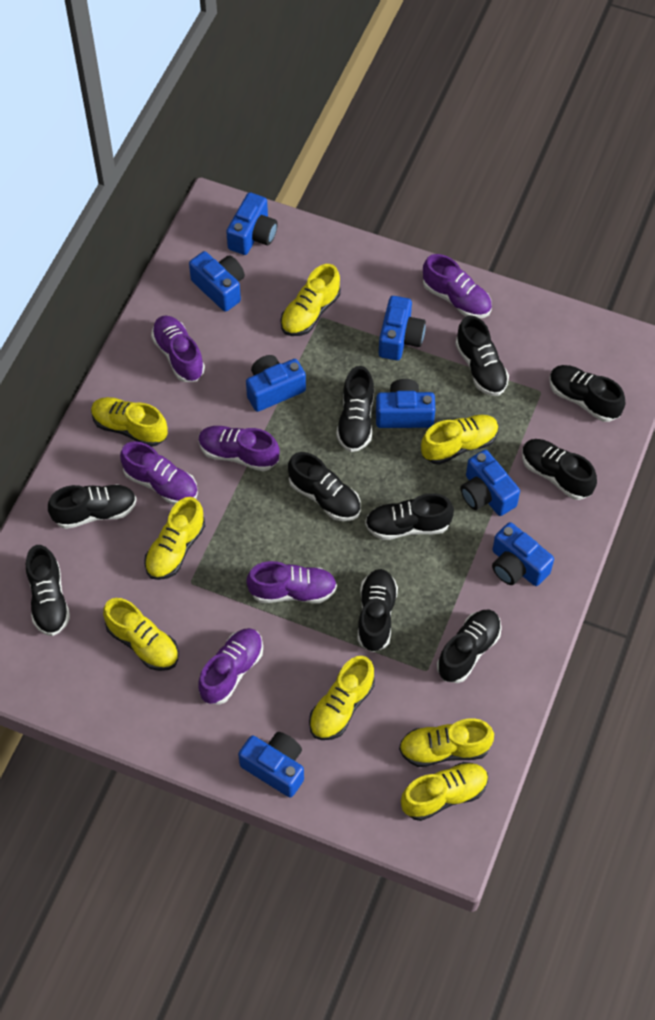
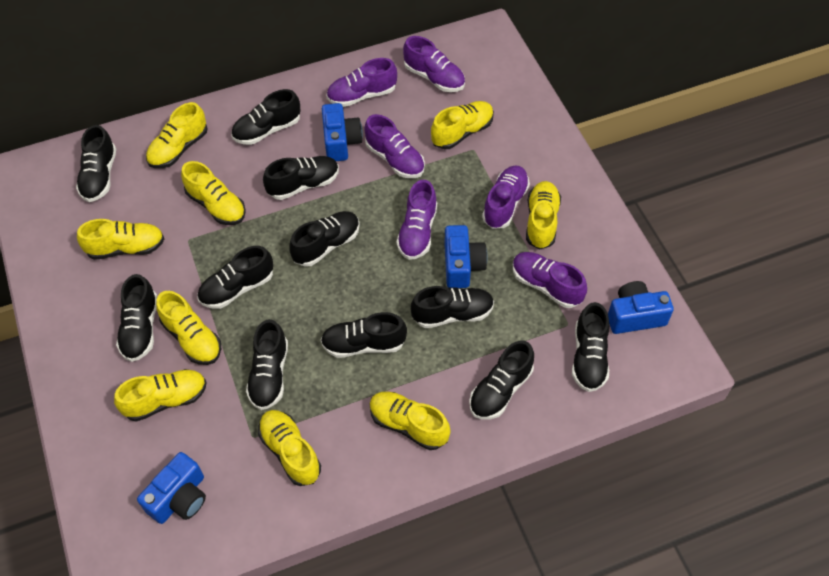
black shoe: [26,545,70,636] [48,484,137,529] [288,452,361,521] [336,366,374,452] [357,569,398,652] [365,493,454,540] [437,610,502,683] [455,315,509,396] [522,439,597,500] [550,365,625,422] = 10 -> [76,125,116,202] [116,274,158,362] [197,246,273,309] [231,89,300,145] [246,319,288,410] [263,156,339,200] [289,211,360,267] [321,312,407,358] [411,286,494,328] [469,341,534,419] [572,302,609,392] = 11
blue camera: [189,251,245,312] [226,192,278,255] [238,732,304,798] [246,355,306,412] [376,379,435,428] [379,296,426,361] [460,450,520,516] [492,522,554,586] = 8 -> [137,452,206,524] [322,103,363,161] [444,225,488,288] [608,281,674,334] = 4
yellow shoe: [91,397,168,447] [103,598,179,671] [144,497,205,580] [281,264,340,336] [309,656,375,740] [399,718,494,767] [401,762,488,821] [421,415,499,465] = 8 -> [77,219,164,260] [114,369,207,422] [146,102,208,168] [156,291,221,365] [181,161,246,225] [258,410,321,486] [370,391,450,450] [431,101,494,149] [526,181,561,250] = 9

